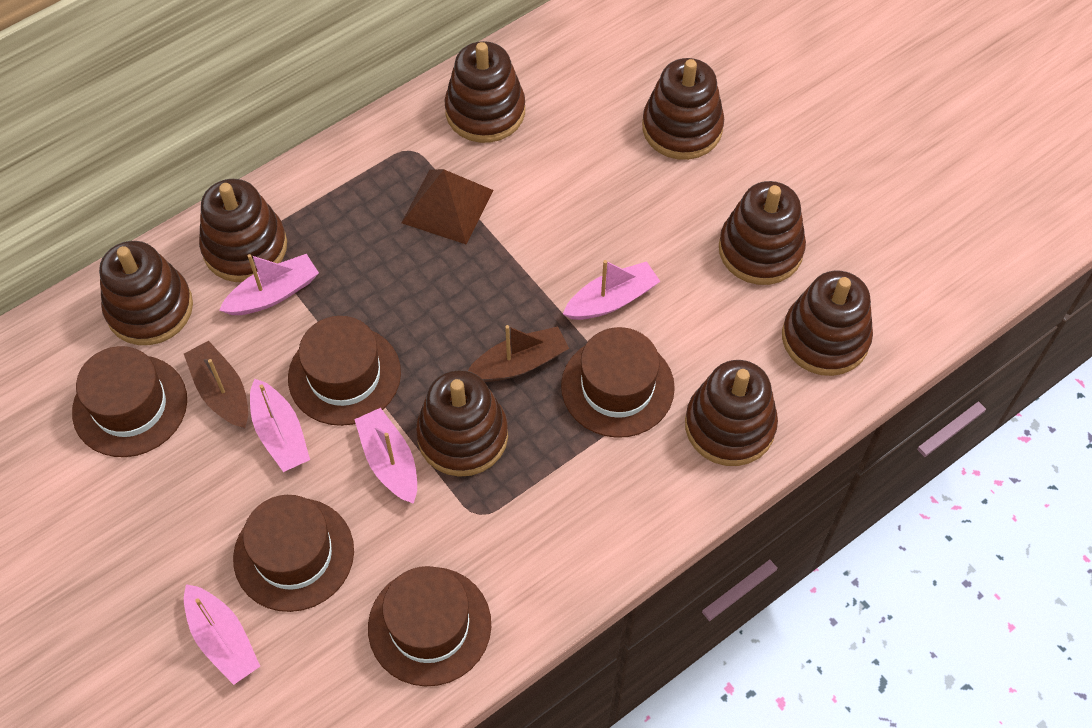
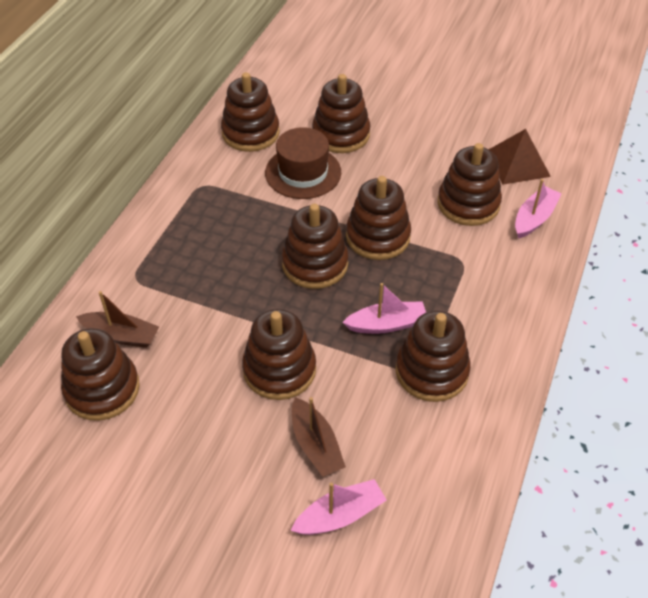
brown hat: [72,346,187,457] [233,495,354,612] [288,316,401,426] [368,566,491,686] [561,327,675,438] = 5 -> [265,127,341,199] = 1
pink boat: [184,584,260,685] [219,254,319,315] [250,379,310,472] [354,408,417,504] [563,260,660,320] = 5 -> [291,479,386,535] [342,283,426,334] [515,179,562,239] = 3

